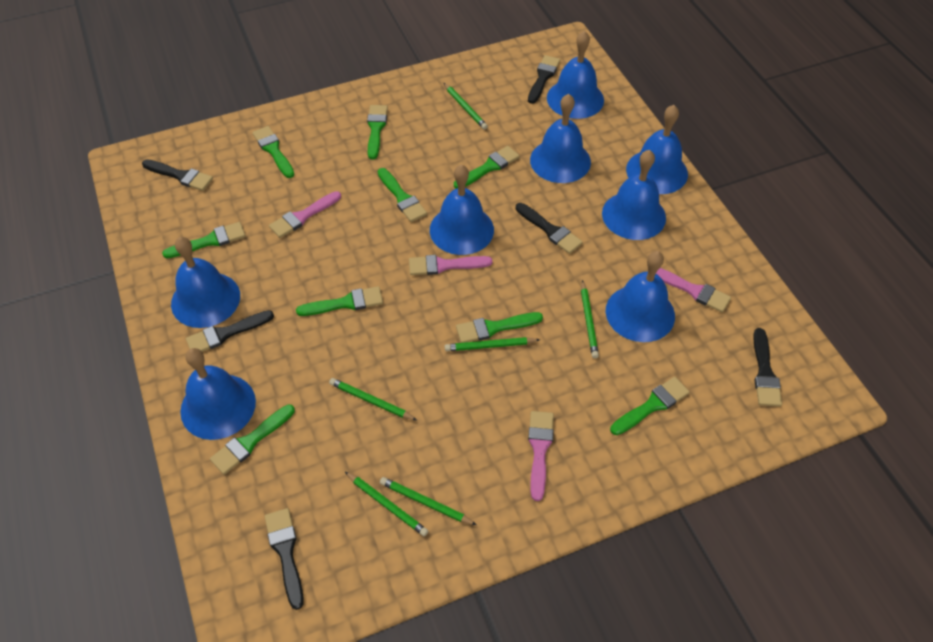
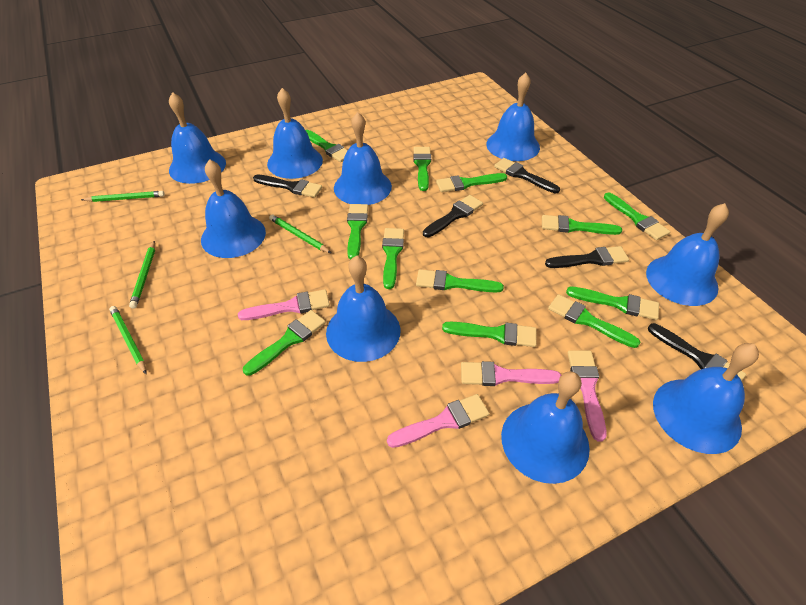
black brush: [142,159,213,191] [186,310,274,352] [265,508,304,610] [516,203,583,254] [528,55,560,104] [753,328,782,406] = 6 -> [253,175,322,198] [423,195,483,238] [494,158,560,193] [545,246,629,268] [648,323,746,381] = 5
blue bell: [171,237,240,328] [180,348,256,440] [430,164,494,255] [530,94,591,183] [547,31,604,119] [602,150,666,240] [606,251,675,342] [626,105,688,194] = 8 -> [169,92,226,184] [201,159,266,258] [267,88,323,179] [326,255,400,362] [334,112,392,205] [486,73,540,161] [501,371,590,484] [646,203,729,306] [653,343,759,454] = 9
green brush: [162,222,246,258] [210,405,295,475] [252,126,294,178] [296,286,383,316] [367,105,388,159] [378,168,427,222] [454,146,519,189] [456,312,543,343] [610,377,690,435] = 9 -> [243,310,326,376] [306,130,348,162] [347,204,368,259] [382,228,404,289] [413,147,431,191] [416,269,504,292] [436,173,507,192] [442,322,537,347] [542,215,622,235] [548,294,640,348] [566,287,659,320] [604,193,670,240] = 12
green pencil: [329,378,417,420] [344,471,428,536] [380,477,476,525] [444,83,488,130] [445,337,540,351] [581,280,599,358] = 6 -> [81,191,165,202] [109,306,147,374] [129,241,155,309] [269,214,331,253] = 4

